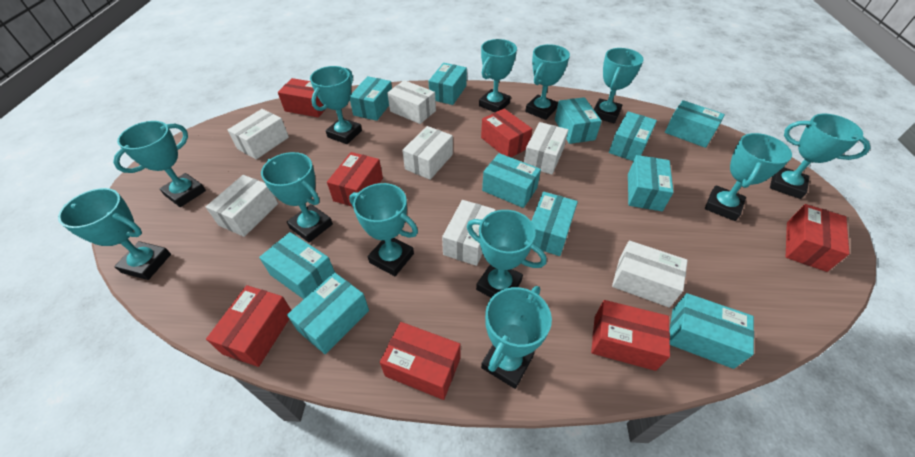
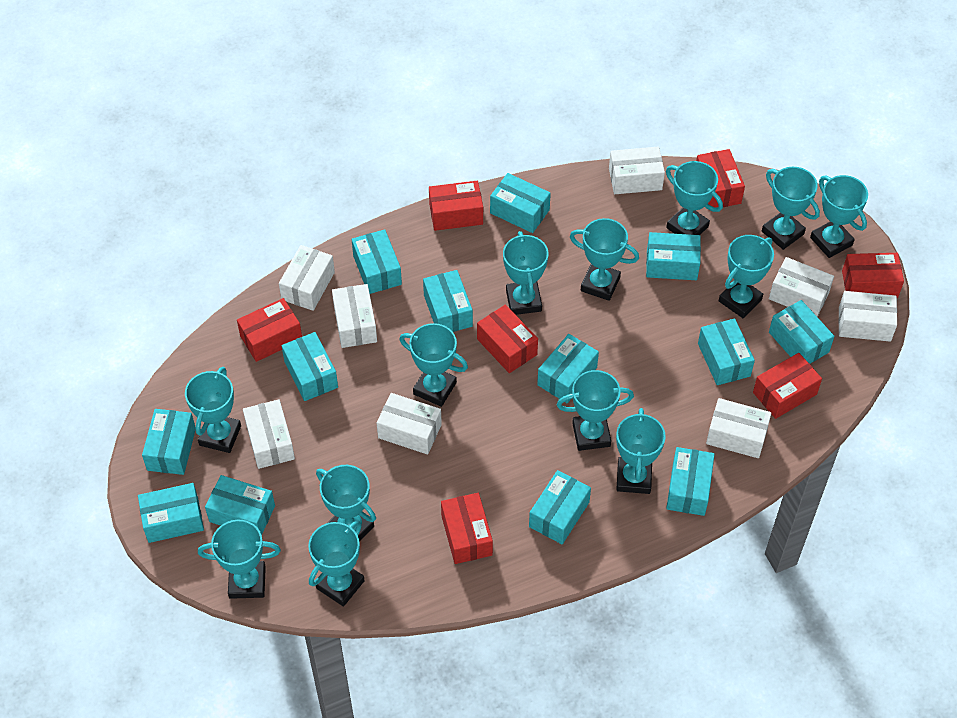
turquoise box: [259,232,335,299] [287,272,369,354] [350,76,392,121] [429,63,467,105] [482,153,541,208] [531,192,578,256] [555,97,602,144] [609,111,657,161] [628,155,674,211] [665,100,725,148] [669,293,754,369] = 11 -> [138,483,204,543] [142,409,196,475] [205,475,275,535] [282,332,338,401] [352,229,402,294] [423,270,473,332] [490,173,551,233] [529,470,591,544] [537,334,599,403] [646,232,701,280] [666,447,715,516] [698,318,755,385] [769,300,834,364] = 13
turquoise trophy: [58,188,171,280] [113,121,206,207] [261,152,333,243] [310,66,362,144] [349,183,418,276] [467,210,547,298] [479,39,517,112] [481,286,552,389] [525,44,570,120] [594,48,644,123] [705,133,792,221] [770,114,870,199] = 12 -> [185,367,241,453] [198,520,281,599] [308,521,365,607] [316,465,376,541] [399,323,468,407] [503,231,549,315] [557,370,634,451] [570,218,639,301] [616,408,666,494] [666,161,723,235] [719,235,774,318] [762,167,820,250] [810,175,868,258] = 13
white box: [206,175,278,237] [228,109,289,159] [387,80,436,124] [402,126,453,180] [442,200,496,266] [524,122,568,175] [612,241,688,308] = 7 -> [243,399,295,469] [279,245,335,311] [332,284,377,348] [377,393,442,454] [609,147,665,194] [706,398,771,458] [769,257,834,317] [838,291,897,342] = 8

